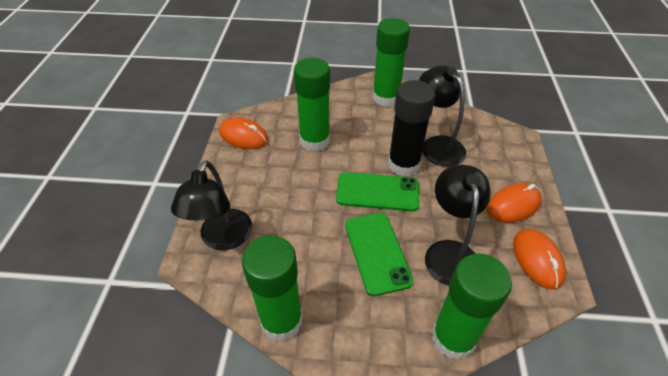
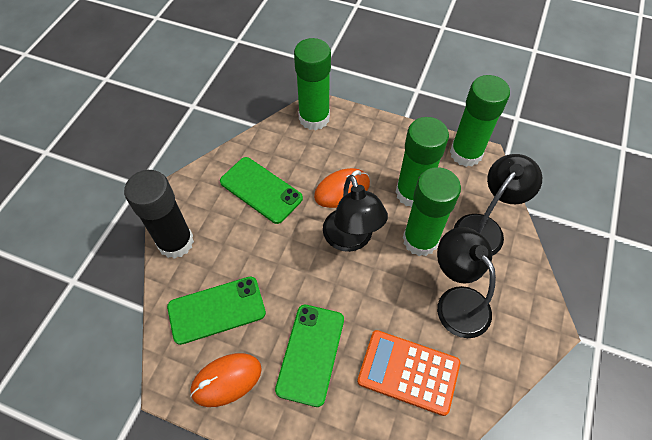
green phone: [336,172,419,211] [345,213,413,296] = 2 -> [167,277,266,345] [220,157,303,224] [275,305,344,407] = 3
orange calculator: none = 0 -> [357,330,460,416] = 1
orange mouse: [219,117,268,149] [487,183,542,223] [513,229,566,289] = 3 -> [190,353,262,407] [314,168,370,208] = 2

